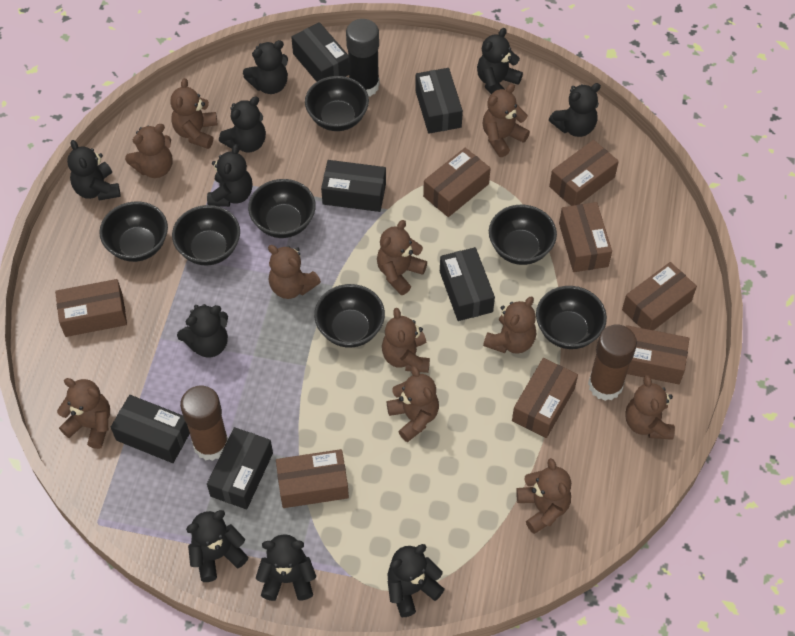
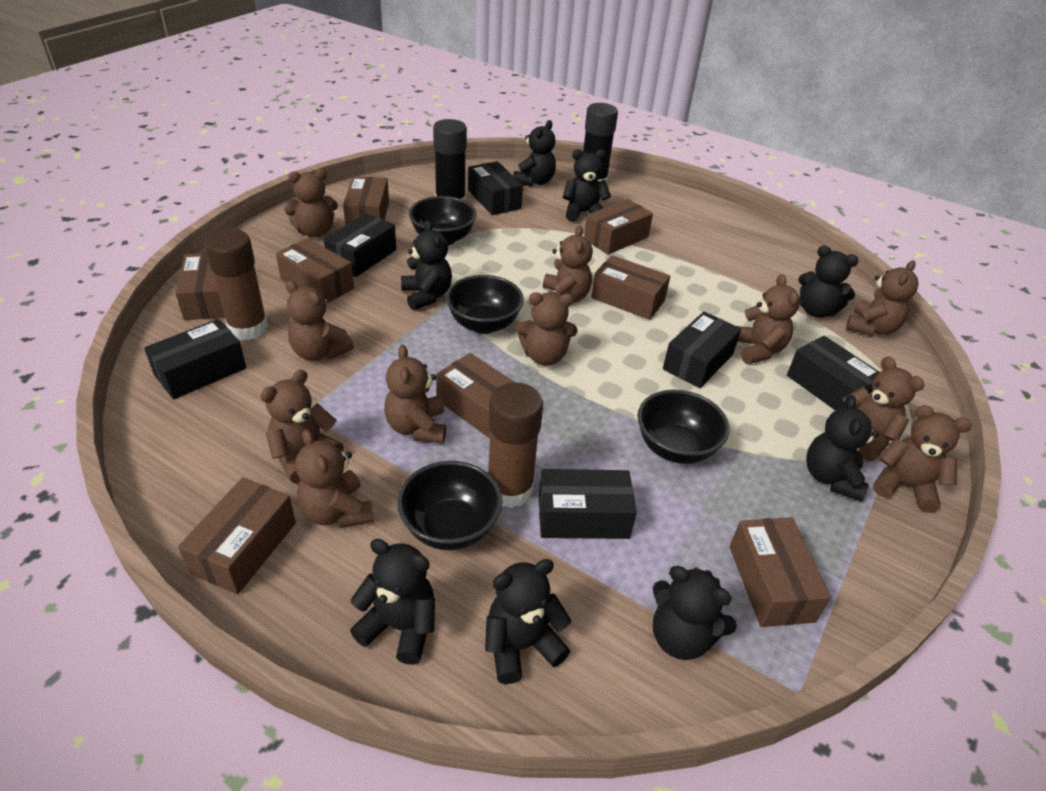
black bowl: [99,201,168,262] [172,205,240,266] [248,179,316,238] [305,76,369,131] [314,284,385,348] [489,205,557,265] [536,286,607,349] = 7 -> [397,461,502,550] [409,196,477,245] [446,275,524,334] [637,390,730,464] = 4
black glue stick: [346,19,380,97] = 1 -> [433,119,467,201] [583,103,618,184] = 2
black teddy bear: [67,140,121,200] [177,304,228,358] [186,510,248,582] [207,144,253,207] [219,97,266,152] [243,40,288,94] [256,534,316,601] [388,544,445,617] [477,28,523,94] [549,83,601,137] = 10 -> [350,539,435,665] [401,220,452,310] [485,559,571,684] [513,120,556,186] [563,149,611,222] [653,566,737,660] [798,246,859,318] [806,395,879,502] = 8

